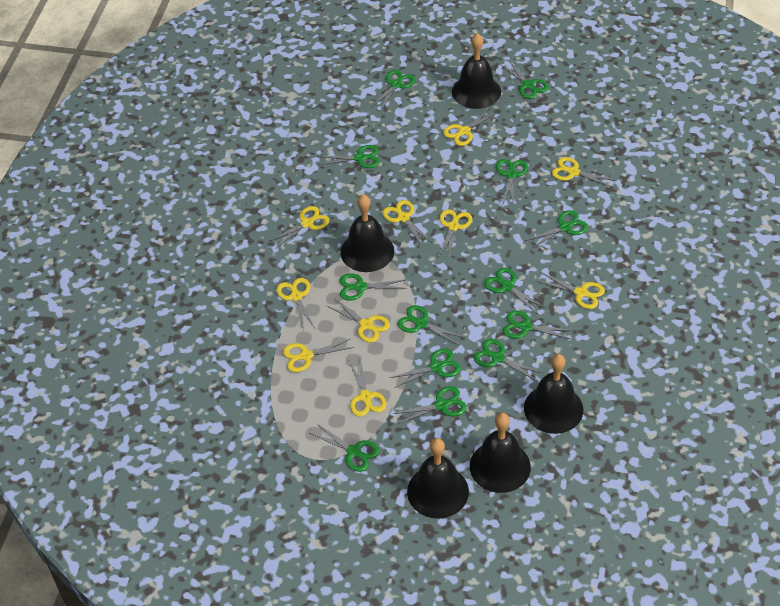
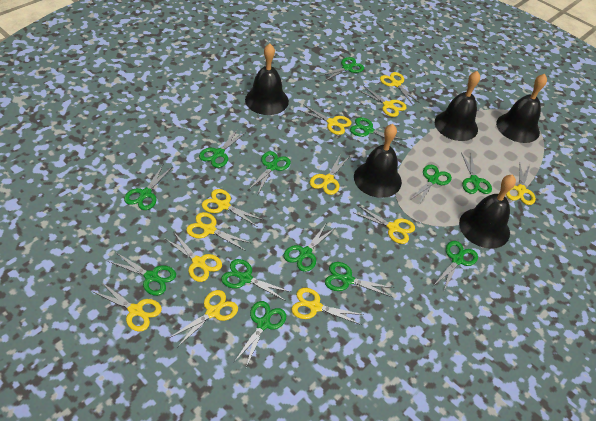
yellow scissors: [268,206,330,249] [276,278,315,331] [283,339,354,372] [327,298,390,343] [348,358,387,417] [383,200,433,247] [438,209,472,260] [443,107,498,146] [536,272,605,309] [552,157,617,188] = 10 -> [92,282,162,332] [164,231,222,282] [169,290,238,346] [186,212,251,251] [202,189,263,227] [291,288,364,325] [298,105,351,135] [310,153,350,195] [352,205,415,244] [358,85,407,117] [380,72,420,105] [506,164,536,205] = 12

